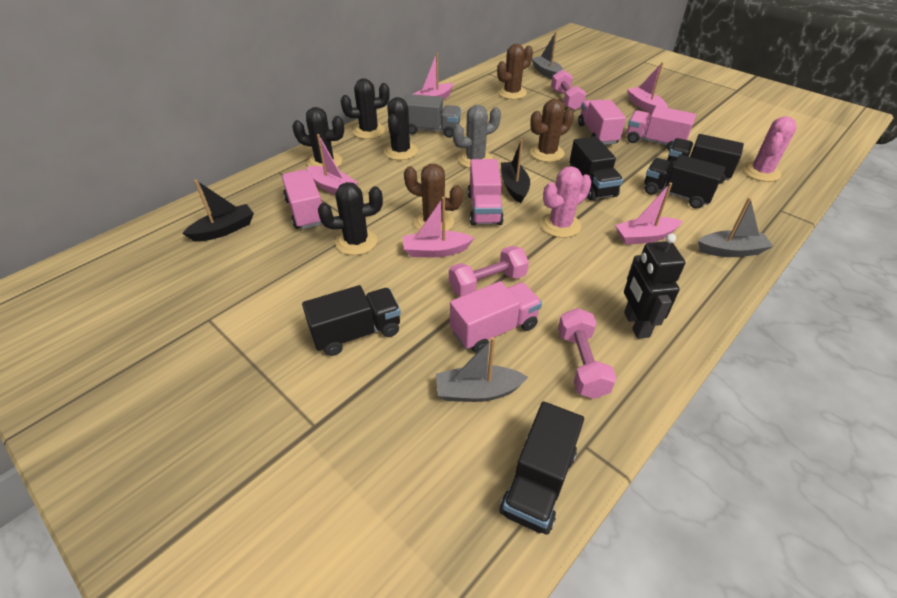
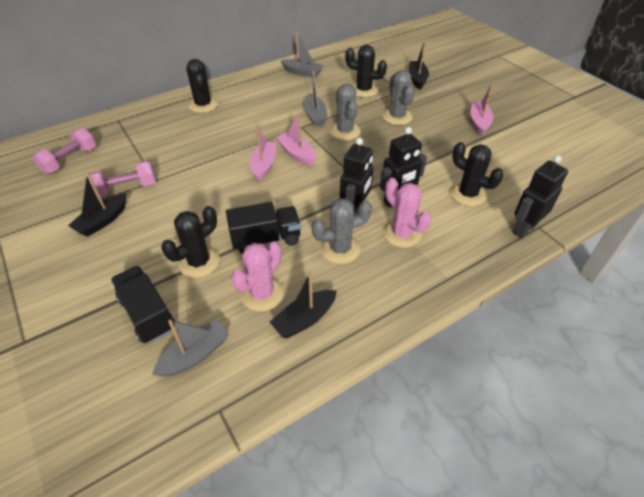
black boat: [182,180,254,242] [501,140,530,203] = 2 -> [68,173,126,237] [270,272,337,338] [409,41,429,90] = 3
black robot: [624,233,685,339] = 1 -> [340,138,374,215] [380,127,427,207] [513,155,568,238] = 3
black truck: [302,285,401,356] [500,401,584,535] [570,136,623,200] [644,155,726,209] [667,134,744,184] = 5 -> [111,266,175,343] [226,202,301,254] = 2
brown cactus: [404,164,463,231] [497,44,533,99] [530,99,574,162] = 3 -> none = 0
grey cactus: [453,105,501,168] = 1 -> [312,198,372,264] [330,84,361,140] [382,70,414,125] = 3
grey truck: [404,94,461,138] = 1 -> none = 0
pink boat: [307,134,358,195] [403,197,474,257] [414,53,454,100] [615,183,682,245] [627,62,668,113] = 5 -> [250,125,276,181] [276,113,316,166] [470,83,493,135] = 3
pink dumbbell: [449,246,529,297] [551,69,586,110] [558,308,617,399] = 3 -> [32,128,96,174] [88,161,156,198] = 2
pink truck: [282,170,322,229] [450,281,542,353] [468,159,504,226] [578,100,626,145] [627,106,696,151] = 5 -> none = 0

